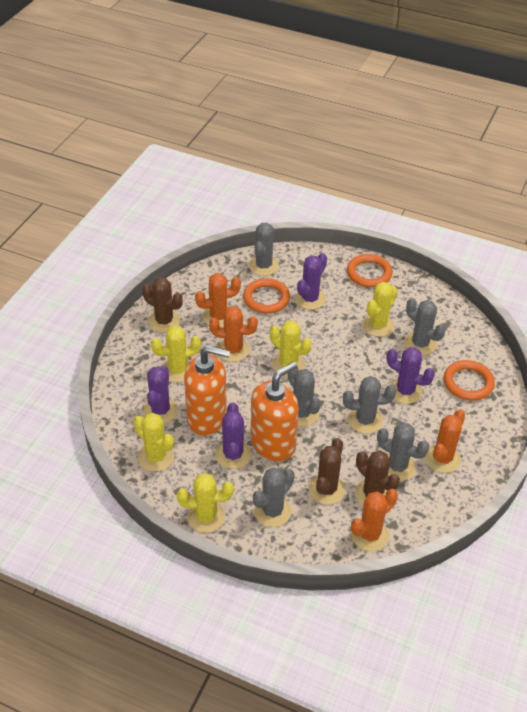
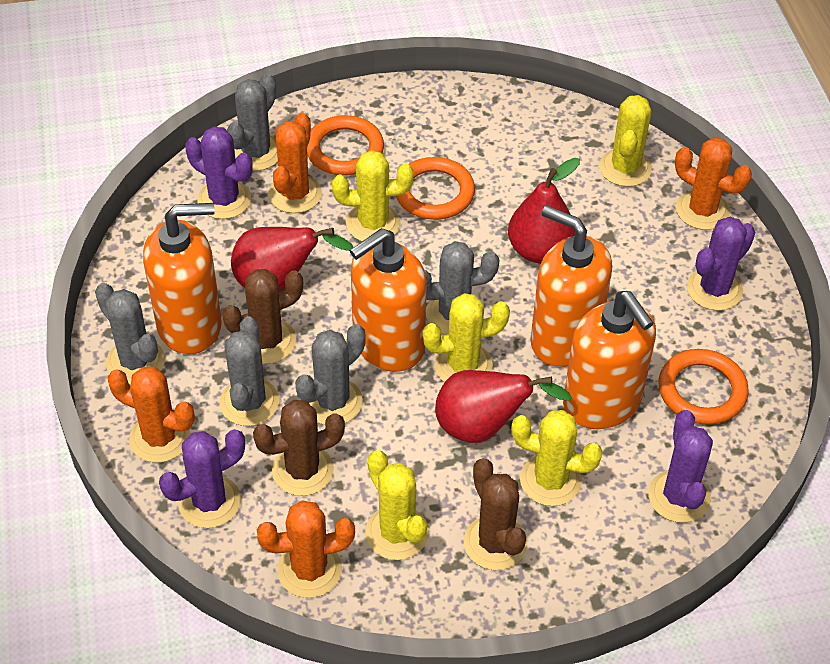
grey cactus: [249,223,279,276] [253,468,295,527] [288,367,321,427] [343,376,396,434] [377,423,429,481] [404,298,445,356] = 6 -> [95,283,165,385] [220,316,279,426] [227,73,278,171] [295,324,366,425] [424,241,499,335] = 5
orange soap dispenser: [184,346,230,435] [251,362,299,461] = 2 -> [143,203,222,355] [350,228,427,372] [530,205,612,367] [563,291,656,429] = 4
red pear: none = 0 -> [231,227,354,291] [435,370,572,443] [508,158,580,263] = 3

